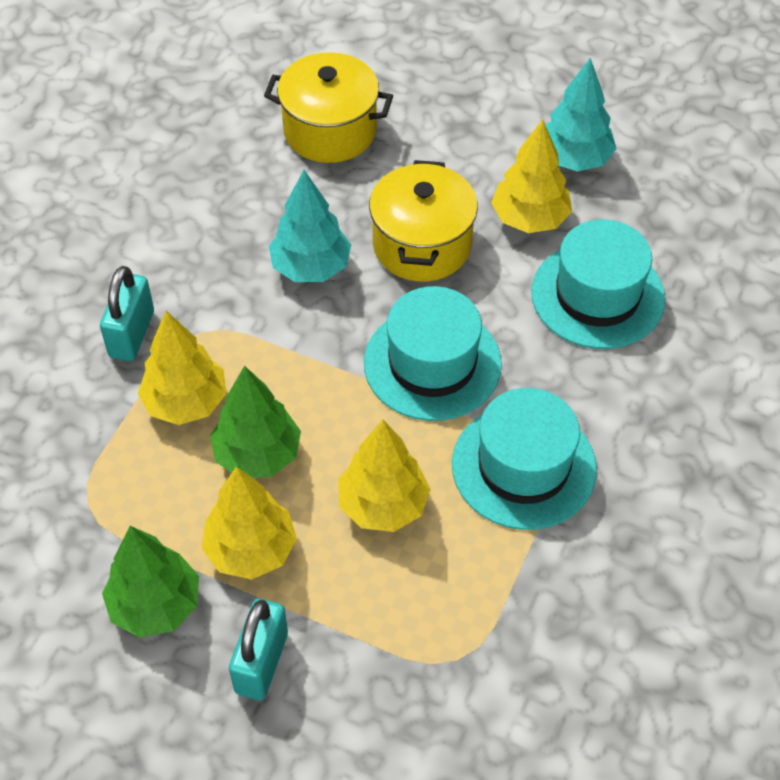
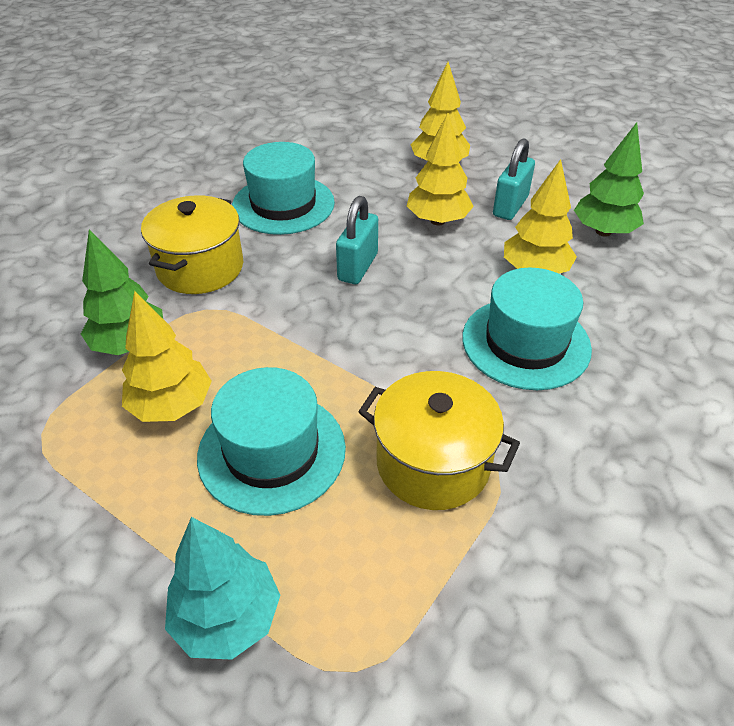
turquoise tree: [269,170,351,282] [545,58,616,172] = 2 -> [165,517,280,660] = 1

